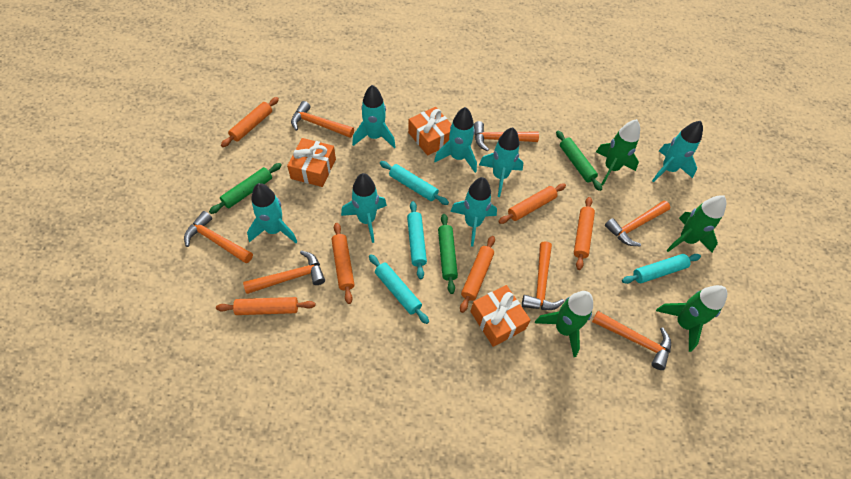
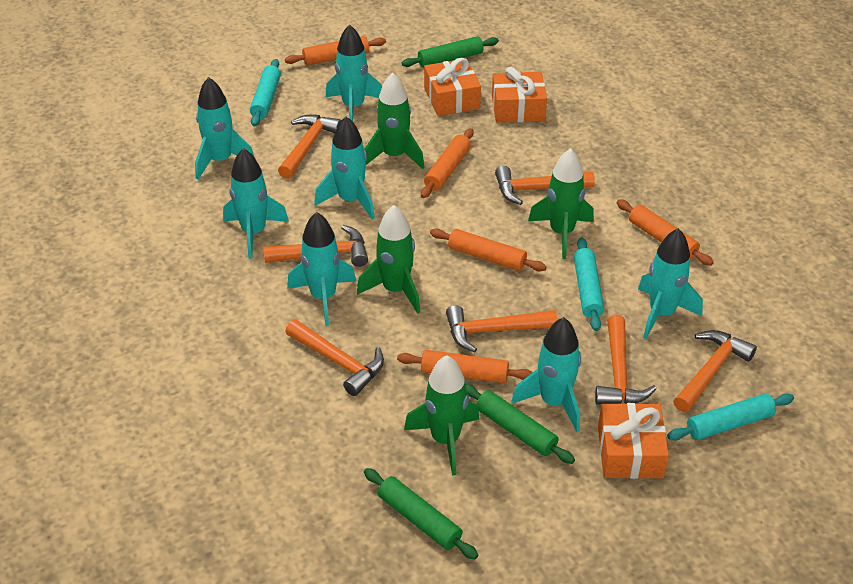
orange rolling pin: [216,297,315,315] [221,97,279,147] [332,223,355,304] [460,236,495,313] [498,184,566,224] [574,197,595,270] = 6 -> [285,36,386,65] [397,350,533,383] [421,128,474,198] [430,228,547,271] [617,199,714,266] = 5
turquoise rolling pin: [369,254,429,324] [380,161,449,205] [407,201,427,279] [622,254,701,284] = 4 -> [250,59,281,127] [574,237,604,331] [667,393,794,441] = 3

